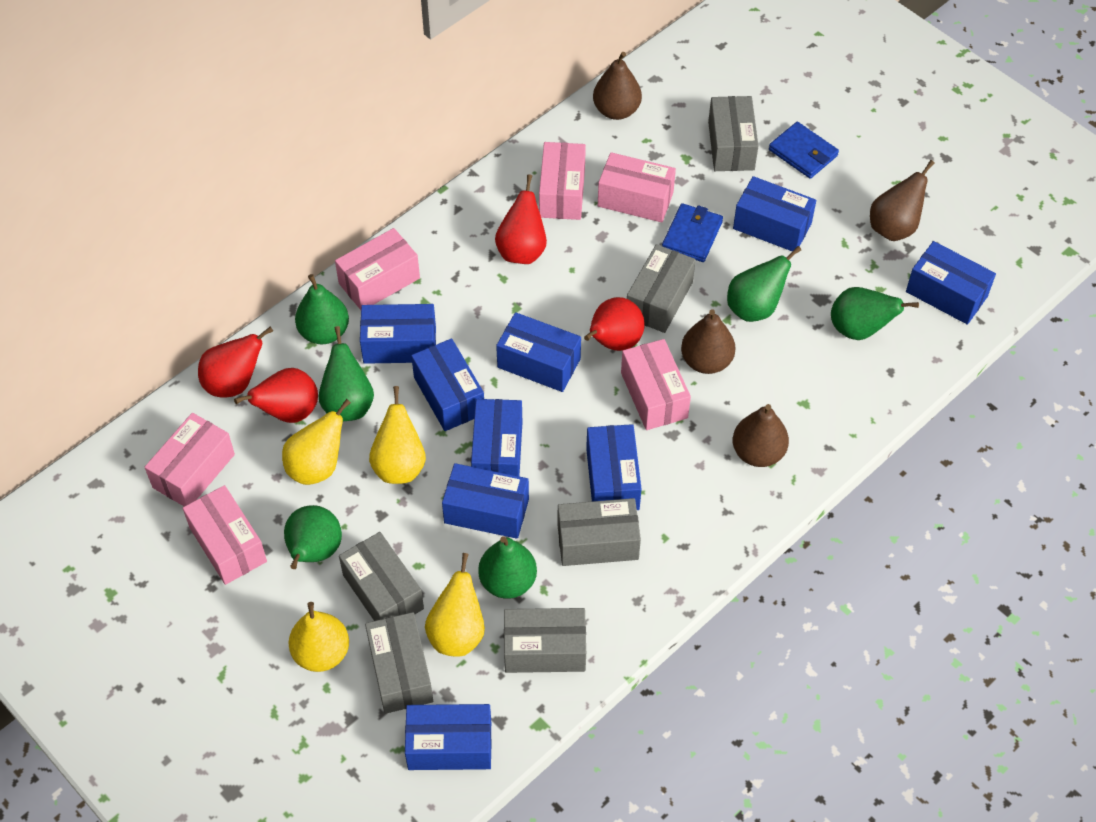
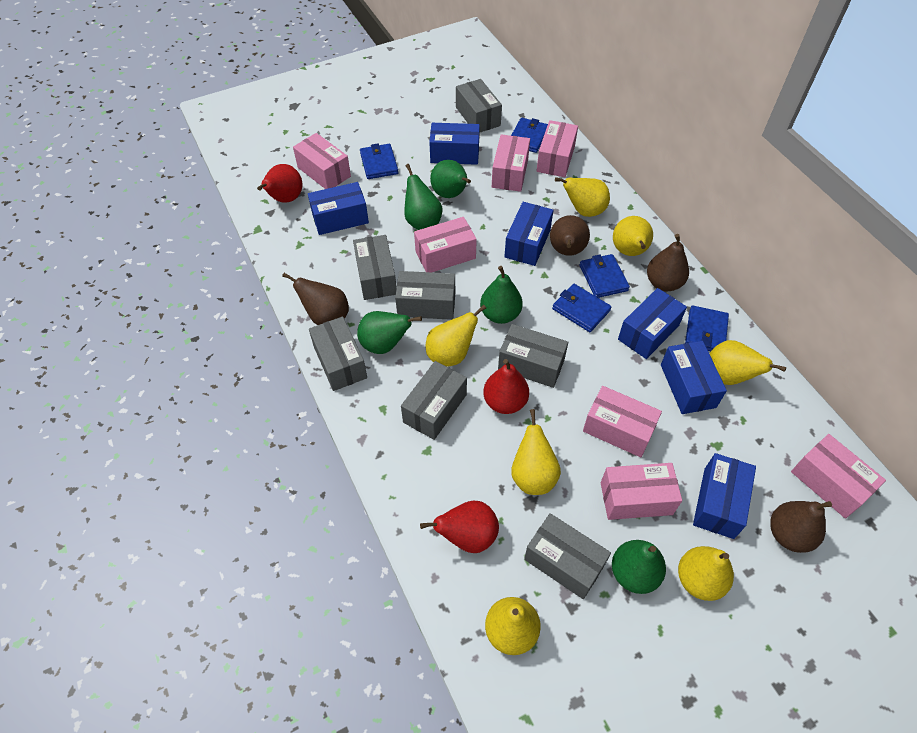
blue box: [360,304,436,364] [405,704,492,770] [411,338,484,431] [442,463,529,539] [471,399,522,476] [496,312,581,392] [586,424,641,510] [733,176,816,251] [906,241,996,325] = 9 -> [308,182,369,235] [429,123,480,165] [504,202,553,266] [618,288,687,359] [661,341,727,414] [693,453,756,539] = 6
blue wallet: [662,203,723,262] [769,122,839,179] = 2 -> [360,144,398,179] [511,118,548,153] [552,284,611,332] [580,254,630,298] [685,306,729,351] = 5
green pear: [284,505,342,569] [295,274,349,345] [319,326,374,421] [478,536,537,599] [727,246,801,322] [831,287,919,340] = 6 -> [357,311,422,354] [404,164,442,230] [430,160,471,198] [480,266,523,324] [612,540,666,594] = 5
grey box: [339,532,424,621] [365,612,433,714] [504,608,586,673] [557,498,641,566] [627,244,696,333] [708,96,758,171] = 6 -> [309,316,367,391] [353,235,397,300] [395,271,455,320] [401,361,467,440] [456,79,502,133] [498,324,568,388] [524,513,611,599] = 7
pink box: [145,413,235,506] [183,485,267,585] [335,228,420,310] [539,142,586,220] [598,152,676,223] [621,339,691,430] = 6 -> [293,133,351,189] [414,217,477,272] [492,134,530,192] [537,120,578,177] [583,386,662,457] [601,463,682,520] [791,434,886,519] = 7
red pear: [198,326,273,397] [234,368,318,423] [495,174,547,264] [584,297,645,351] = 4 -> [257,164,302,203] [420,501,499,553] [483,359,529,414] = 3
yellow pear: [282,399,351,485] [289,602,349,672] [369,386,426,484] [425,553,485,656] = 4 -> [426,305,486,367] [485,597,541,655] [511,409,561,495] [555,177,610,217] [613,216,653,256] [678,546,734,601] [710,340,786,385] = 7

